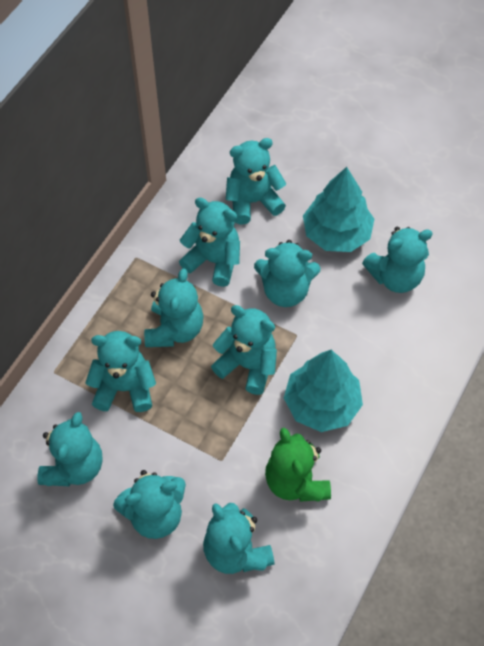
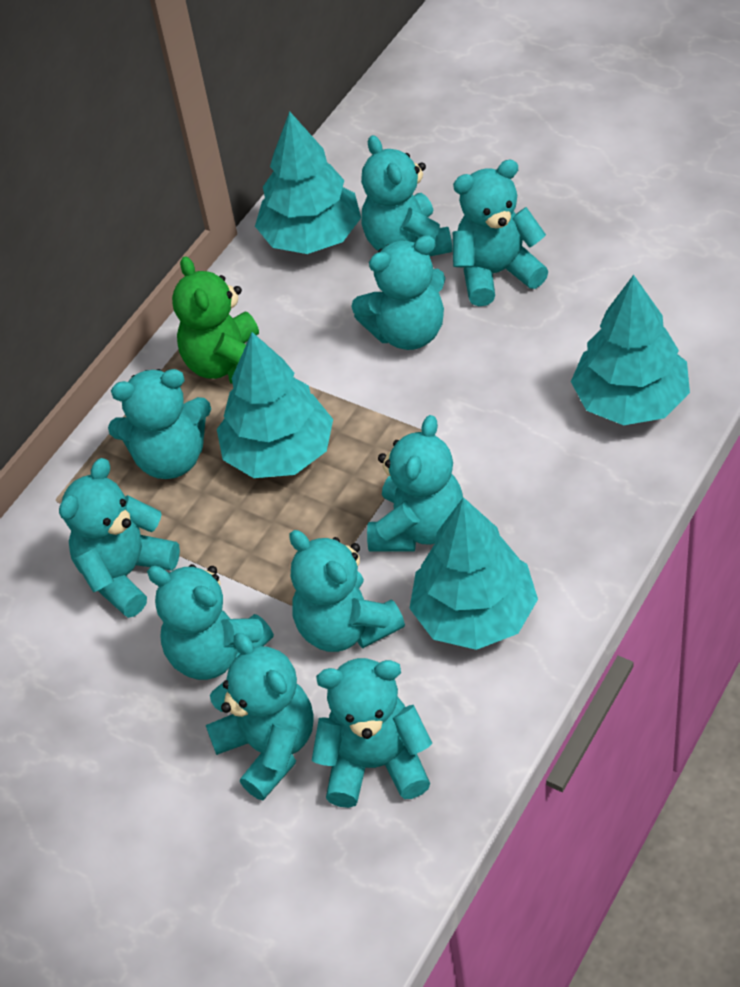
turquoise tree: [284,350,363,432] [303,167,374,252] = 2 -> [217,332,333,478] [255,111,361,254] [409,497,538,650] [571,275,690,425] = 4

